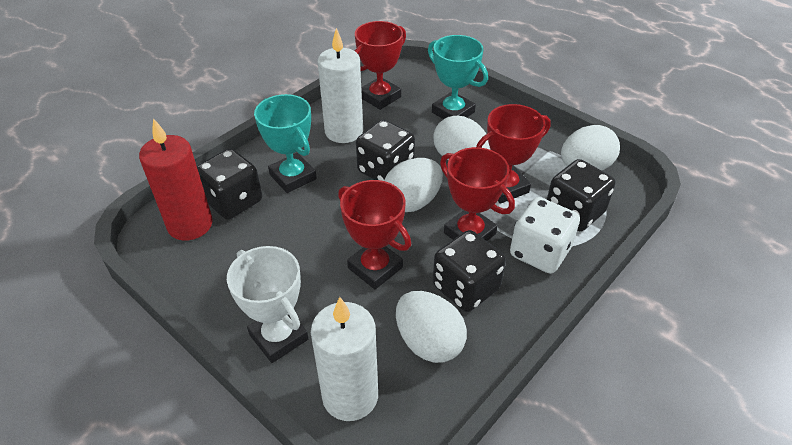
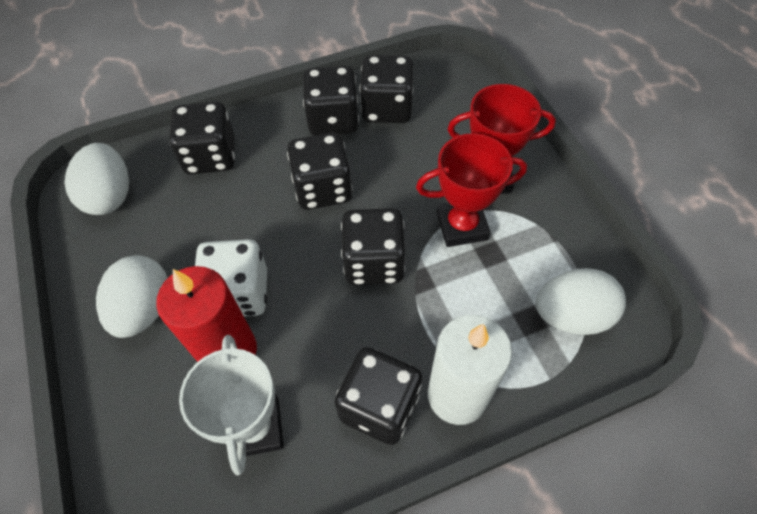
black dice: [197,149,262,219] [356,120,415,181] [433,230,506,312] [547,159,615,231] = 4 -> [169,102,235,174] [287,133,353,210] [303,66,359,136] [334,347,422,445] [341,208,405,285] [360,55,413,123] = 6
red trophy: [338,180,411,289] [355,21,406,110] [440,147,515,241] [476,104,551,204] = 4 -> [416,133,527,247] [447,84,556,194] = 2
turquoise trophy: [254,94,317,193] [428,35,488,119] = 2 -> none = 0
white candle: [311,297,378,421] [317,28,363,143] = 2 -> [428,314,512,425] = 1
white egg: [384,158,443,212] [396,291,467,363] [433,116,490,160] [561,125,620,171] = 4 -> [64,143,129,215] [96,255,168,338] [536,268,626,335] = 3

